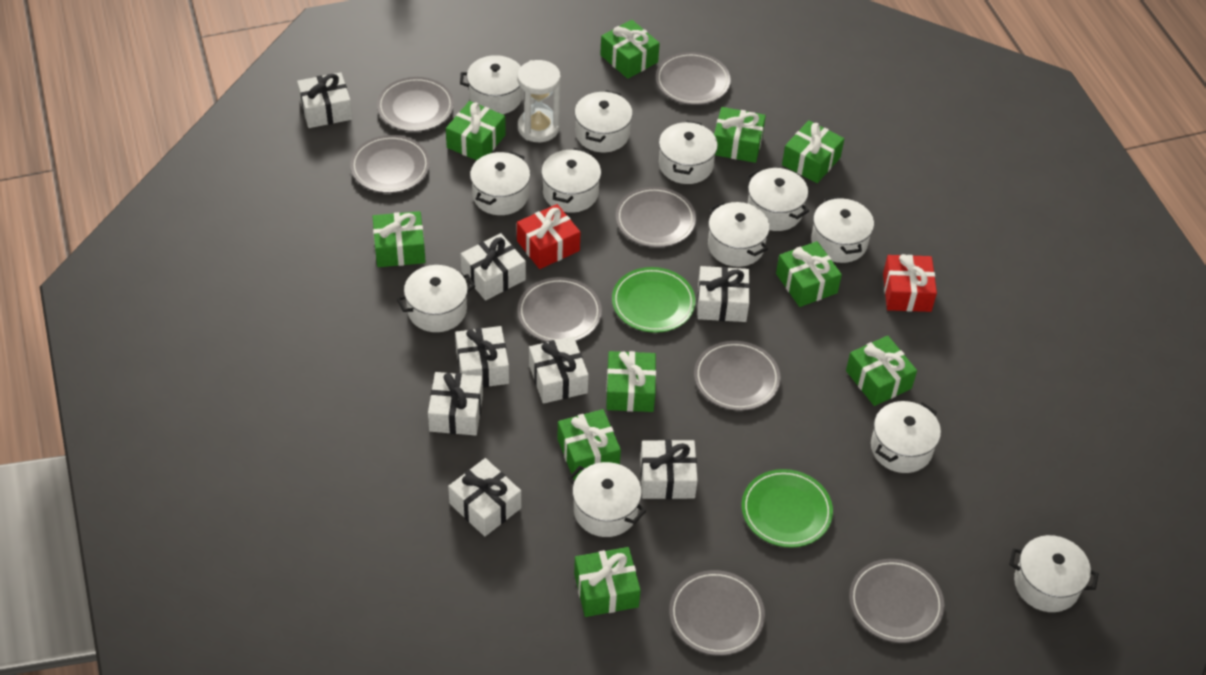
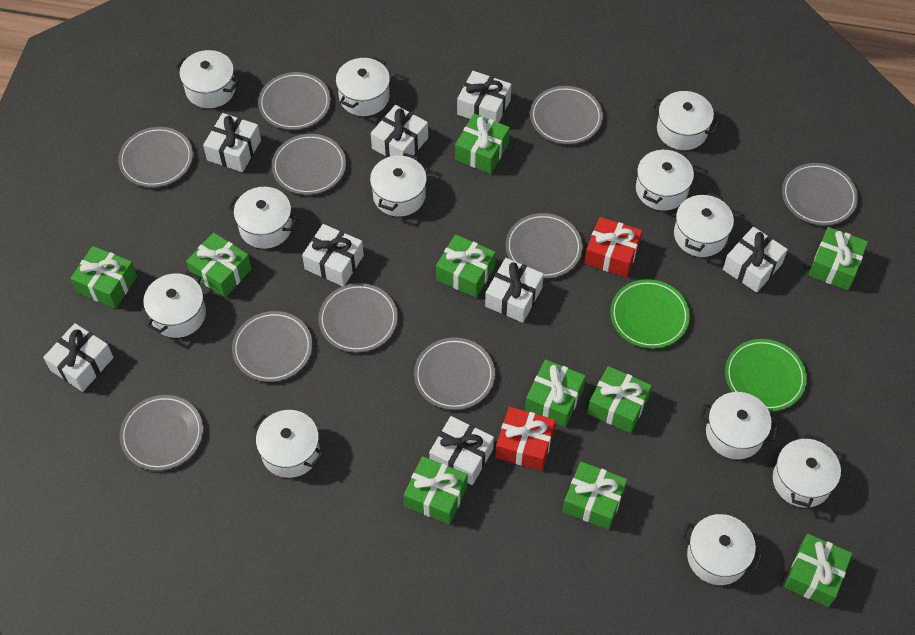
grey plate: [350,135,430,193] [377,77,454,131] [517,277,602,342] [616,187,696,247] [656,52,731,105] [669,570,765,656] [694,341,781,411] [849,559,944,643] = 8 -> [118,127,193,187] [120,395,203,471] [232,311,312,382] [258,72,331,130] [272,134,346,195] [318,283,398,353] [414,338,495,410] [506,213,583,279] [530,86,603,144] [782,163,858,225] = 10
white hourglass: [517,60,561,142] = 1 -> none = 0

